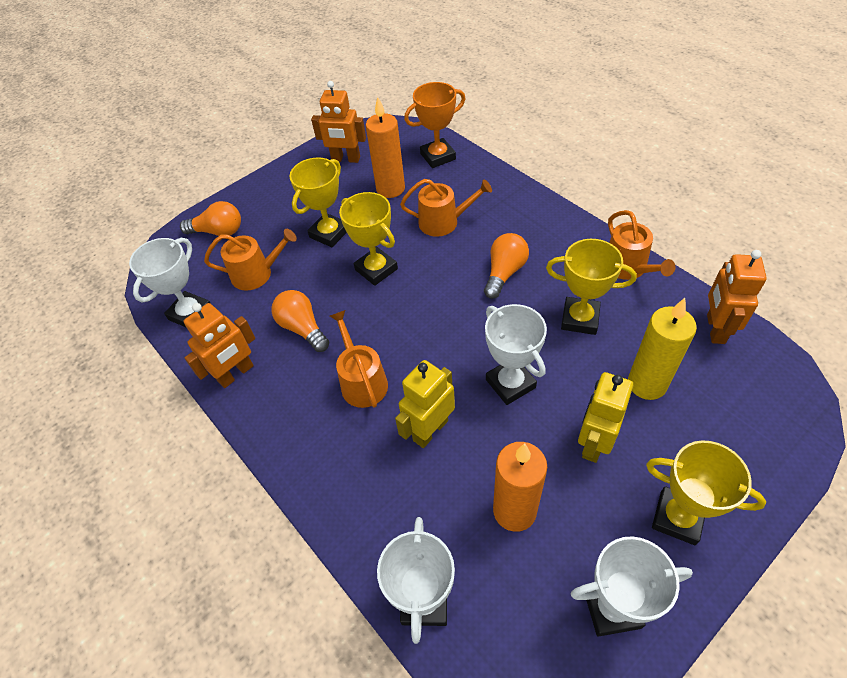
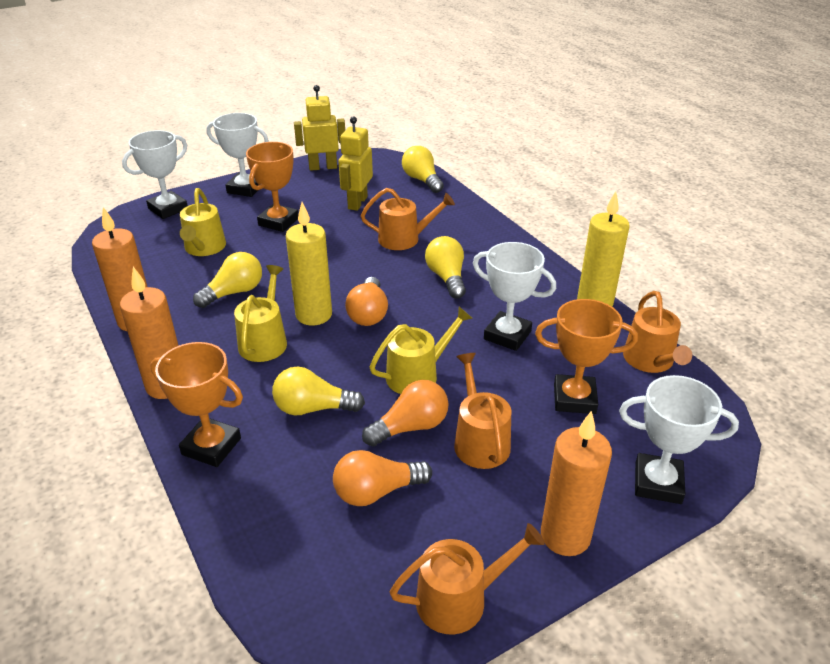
orange candle: [366,97,405,198] [493,442,547,532] = 2 -> [92,207,147,331] [120,267,179,399] [541,411,612,556] = 3
orange robot: [184,303,255,388] [311,81,366,163] [707,250,767,344] = 3 -> none = 0
orange trophy: [404,82,466,168] = 1 -> [150,342,243,467] [246,142,298,232] [535,299,638,414] = 3
yellow candle: [628,298,697,400] = 1 -> [286,202,332,325] [577,191,630,307] = 2
yellow light bulb: none = 0 -> [193,252,262,308] [272,367,365,416] [402,146,444,193] [425,236,466,299] = 4
yellow trophy: [290,157,347,247] [339,192,398,286] [546,239,637,335] [646,440,766,545] = 4 -> none = 0
yellow watering can: none = 0 -> [180,188,226,256] [234,265,287,362] [370,307,473,394] = 3

